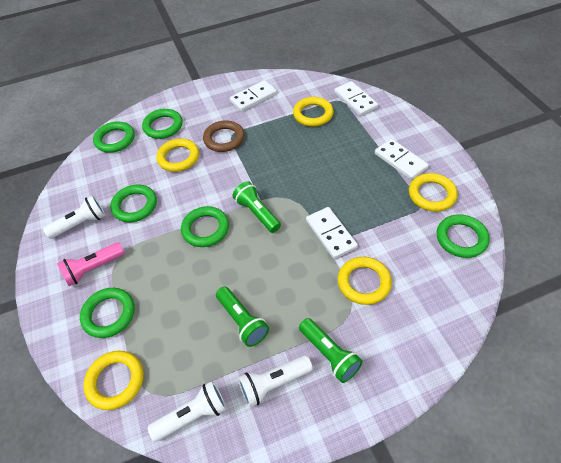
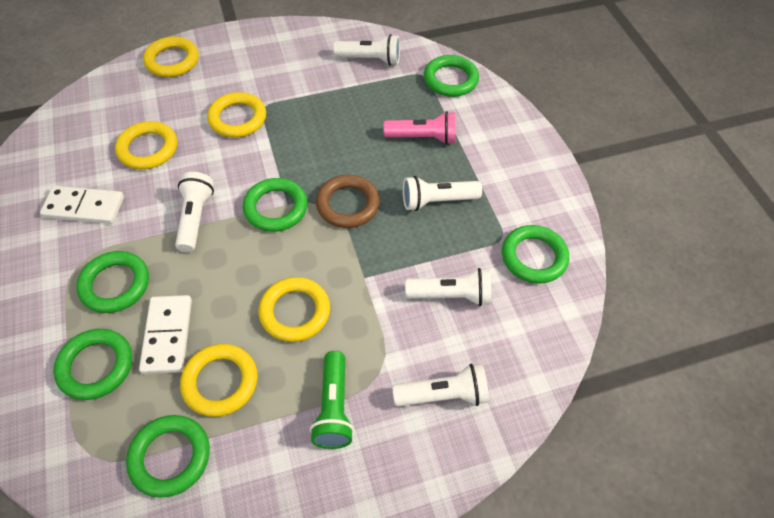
green flashlight: [216,287,269,347] [233,181,281,233] [299,318,363,383] = 3 -> [310,351,354,449] = 1
white domino: [230,80,277,112] [306,207,358,259] [334,81,378,116] [375,139,429,180] = 4 -> [40,186,124,224] [139,295,192,374] = 2
white flashlight: [43,195,105,239] [148,381,226,442] [238,355,313,407] = 3 -> [175,172,214,252] [333,34,400,65] [392,363,489,407] [403,176,482,211] [405,268,491,306] = 5

